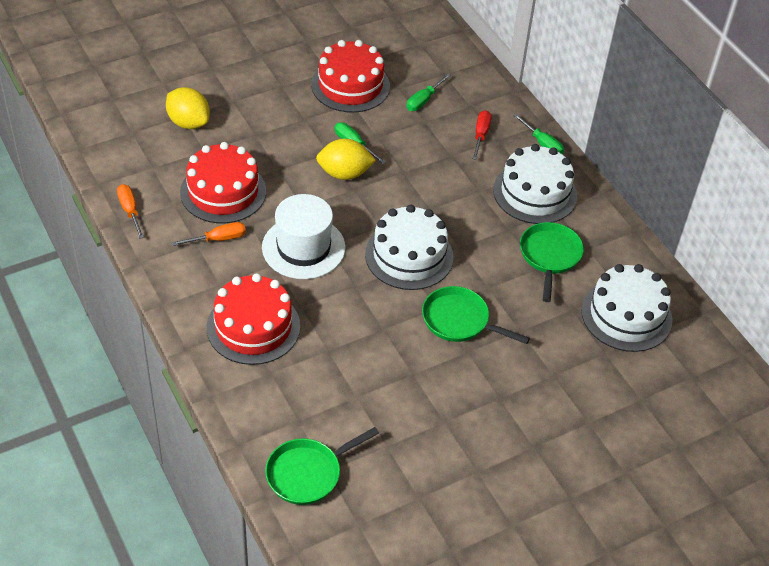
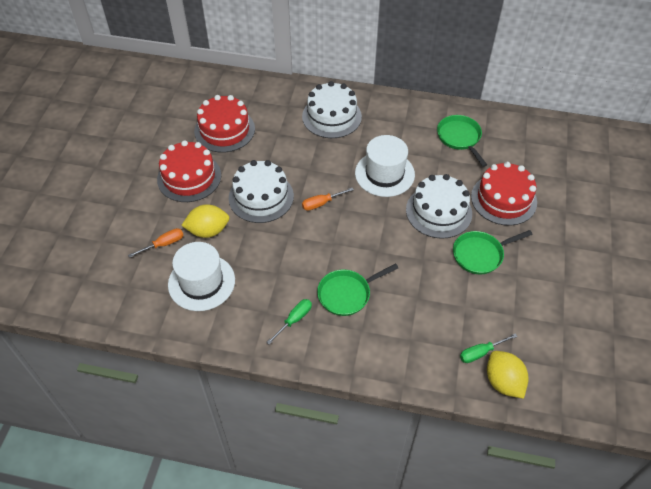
green screwdriver: [335,122,386,164] [406,73,451,111] [513,114,564,154] = 3 -> [266,299,312,345] [460,333,518,363] = 2
red screwdriver: [472,110,492,160] = 1 -> none = 0
white hat: [262,194,345,279] = 1 -> [168,242,235,311] [355,135,415,197] = 2

